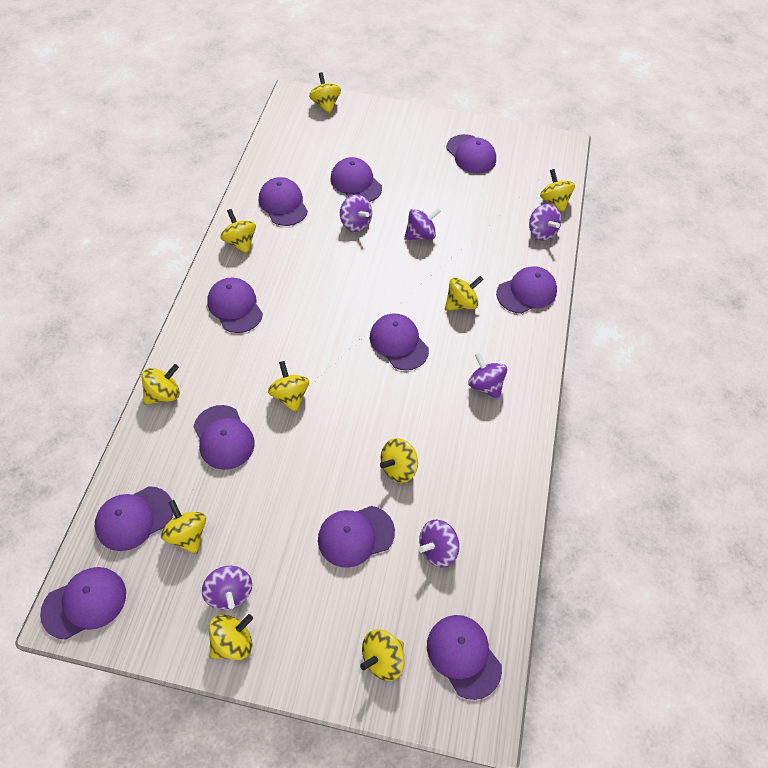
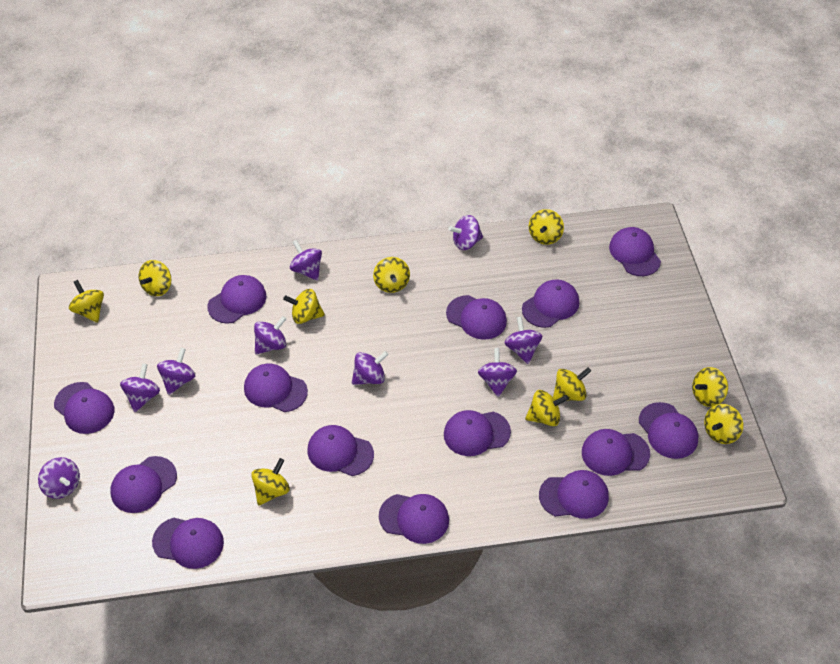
purple cap: [40,567,126,640] [95,486,173,551] [193,405,255,470] [207,278,263,333] [259,177,308,226] [318,506,395,568] [331,157,382,202] [370,313,429,370] [427,615,502,700] [447,134,496,174] [496,266,557,314] = 11 -> [54,382,114,434] [110,456,177,513] [152,518,224,569] [208,275,266,324] [244,364,308,412] [307,425,374,476] [379,494,449,544] [444,410,511,456] [446,295,507,340] [522,279,579,328] [539,470,609,519] [582,429,650,476] [609,227,661,276] [639,402,698,459] = 14
purple spinning top: [202,566,252,610] [340,194,372,232] [404,208,441,240] [419,520,459,567] [468,352,507,400] [529,204,561,241] = 6 -> [38,457,80,499] [120,363,160,412] [157,347,195,395] [254,316,286,354] [290,240,322,281] [352,351,389,385] [448,215,483,250] [478,348,517,397] [505,316,542,364] = 9

